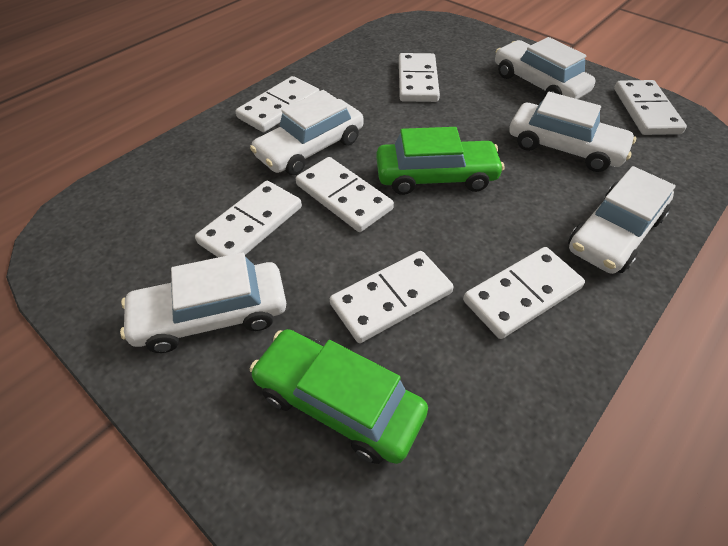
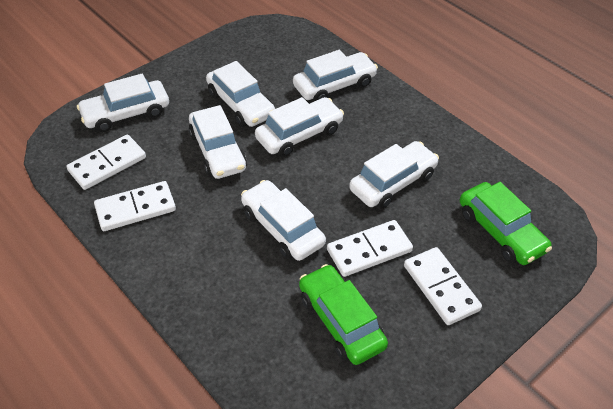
white car: [120,253,286,353] [250,90,364,175] [495,37,595,99] [509,92,636,172] [568,166,676,274] = 5 -> [77,74,169,132] [189,105,247,179] [206,61,275,127] [241,180,326,261] [255,97,344,157] [293,50,378,101] [349,141,439,209] = 7
white domino: [195,181,302,257] [235,76,320,132] [296,157,394,232] [330,251,454,343] [399,53,440,102] [463,247,585,339] [614,80,687,135] = 7 -> [67,134,146,190] [94,181,176,231] [327,220,413,277] [404,247,482,325] = 4

